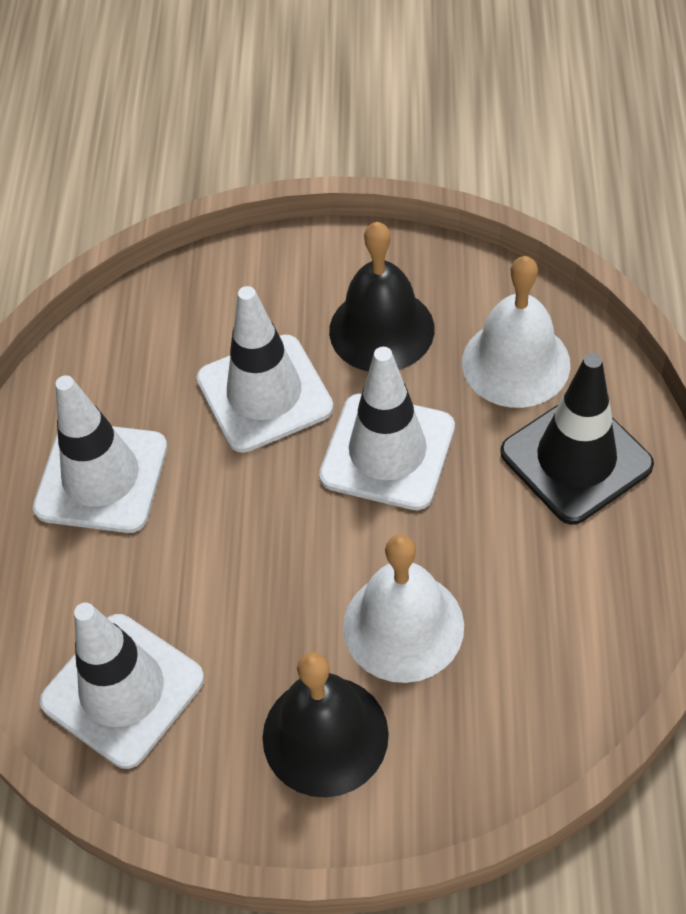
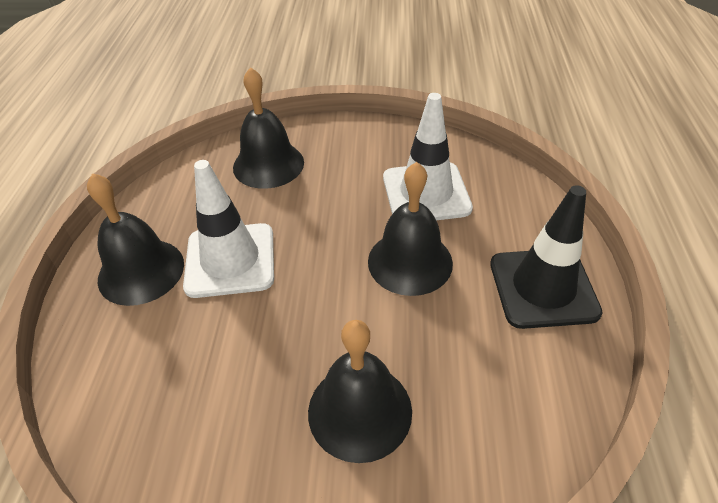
black bell: [263,652,389,797] [329,222,435,371] = 2 -> [87,173,184,306] [233,67,304,189] [308,320,412,463] [368,162,453,296] = 4
white bell: [343,535,464,683] [462,256,570,408] = 2 -> none = 0
white traffic cone: [33,375,168,533] [40,602,204,769] [197,286,334,453] [319,347,455,510] = 4 -> [183,160,274,298] [383,93,473,220] = 2

